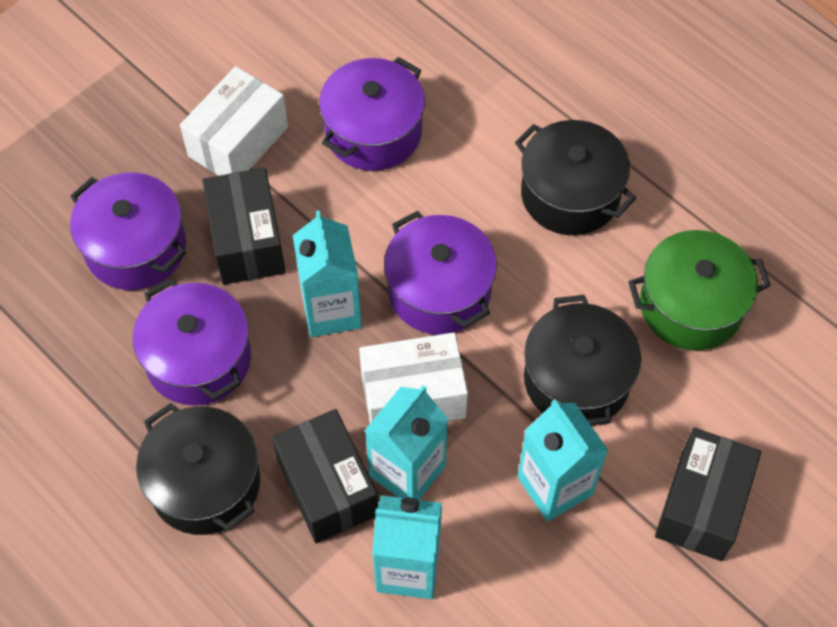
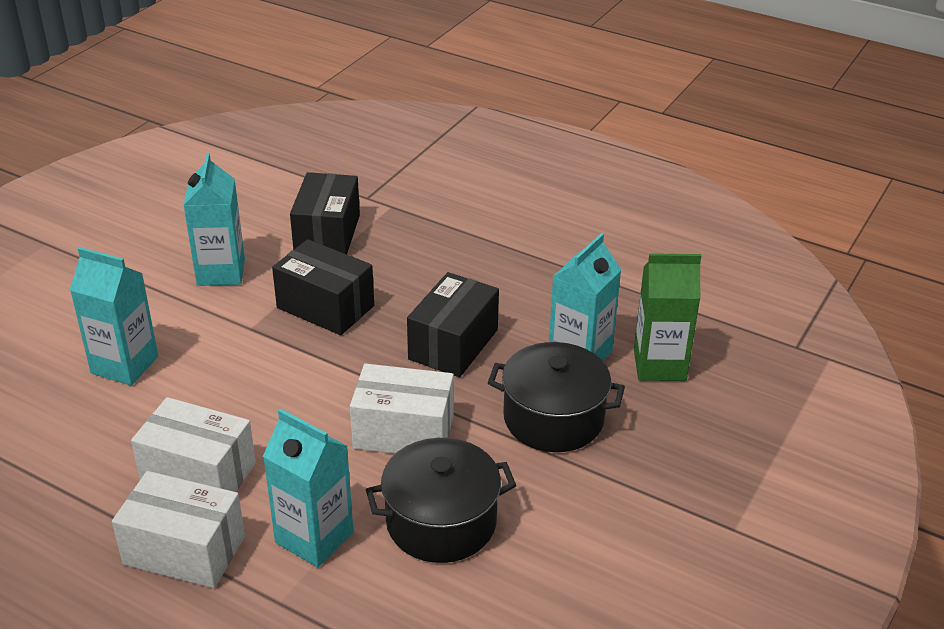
black pot: [136,403,260,535] [515,120,636,235] [524,295,641,426] = 3 -> [366,438,516,563] [488,342,625,452] = 2
green carton: none = 0 -> [634,253,701,381] = 1
green pot: [628,230,771,351] = 1 -> none = 0
purple pot: [70,172,186,290] [133,279,251,406] [319,57,425,171] [384,211,497,335] = 4 -> none = 0
white box: [180,66,288,176] [359,332,468,423] = 2 -> [112,471,245,588] [131,397,256,492] [350,363,454,454] = 3

